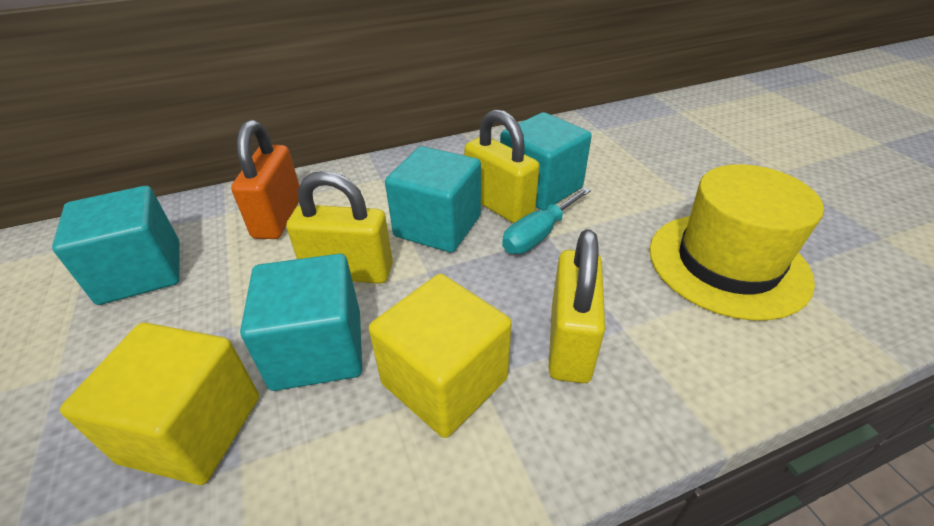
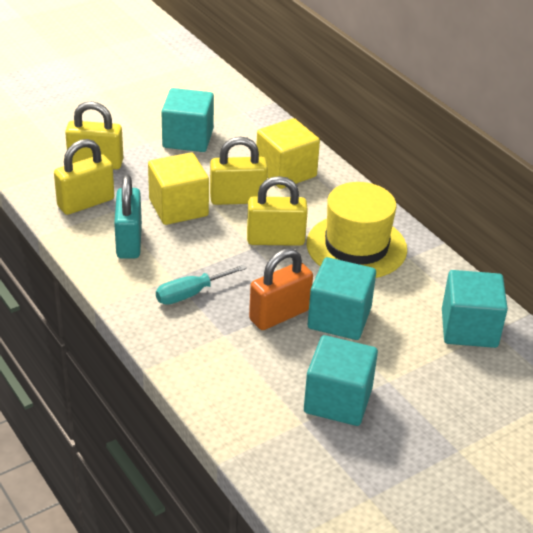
turquoise padlock: none = 0 -> [114,175,142,259] = 1
yellow padlock: [286,171,393,284] [464,109,540,224] [549,230,605,383] = 3 -> [54,139,114,215] [65,101,123,170] [210,137,268,205] [247,176,308,246] = 4

